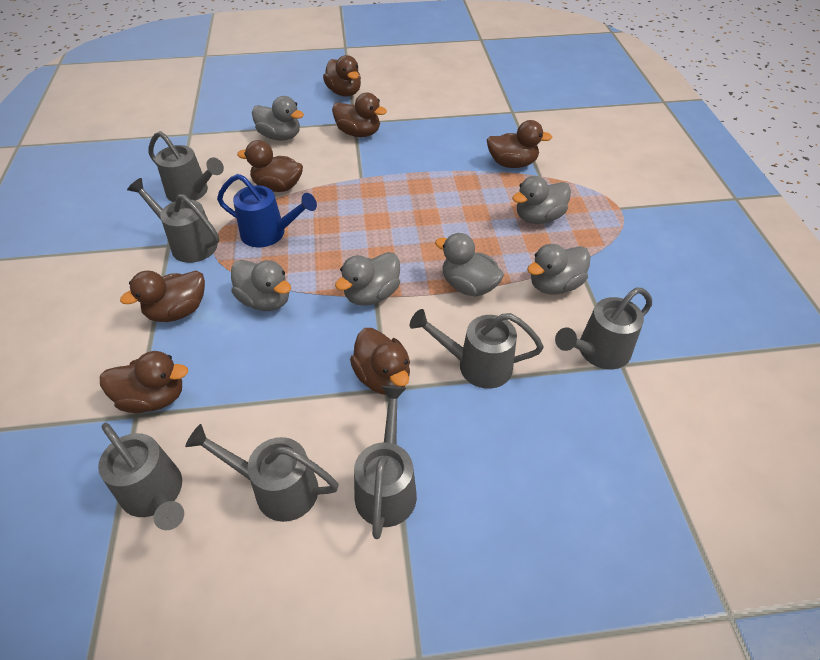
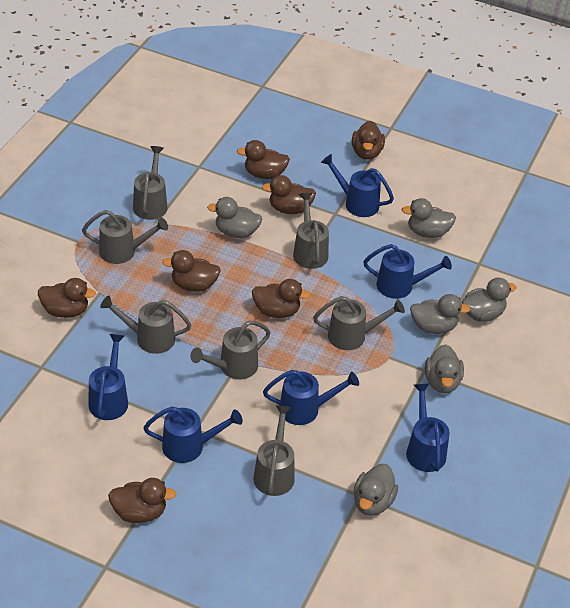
blue watering can: [217,174,317,247] = 1 -> [88,334,128,420] [143,406,243,463] [263,370,359,425] [321,154,394,217] [363,244,452,299] [406,384,450,472] = 6

